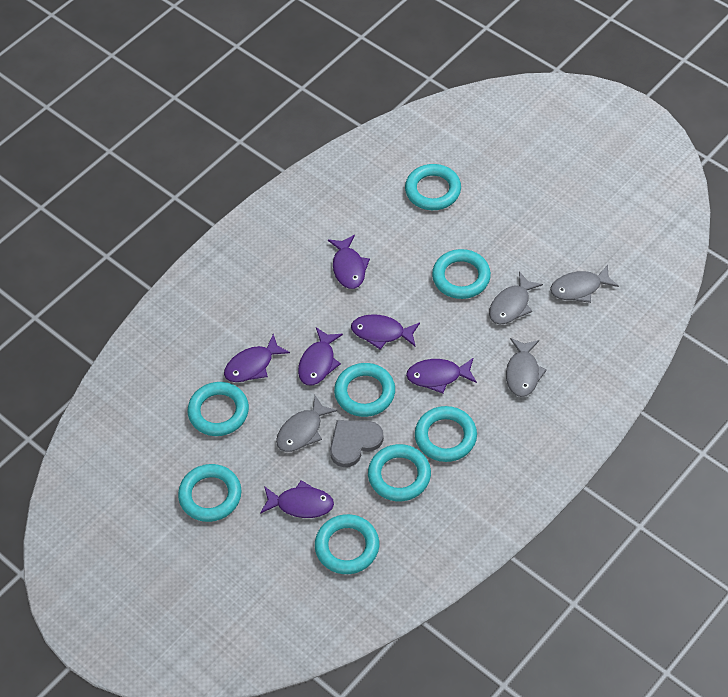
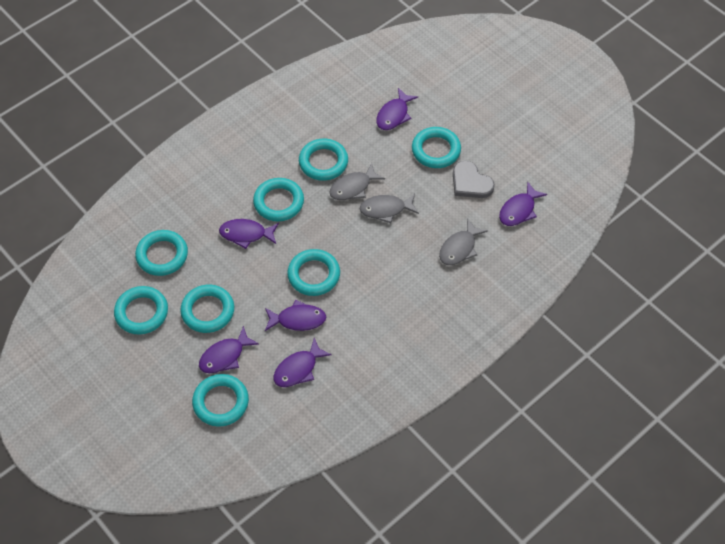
grey fish: [276,396,337,452] [489,272,543,324] [506,338,547,397] [550,265,619,303] = 4 -> [329,163,385,200] [360,194,419,223] [439,219,488,265] = 3

